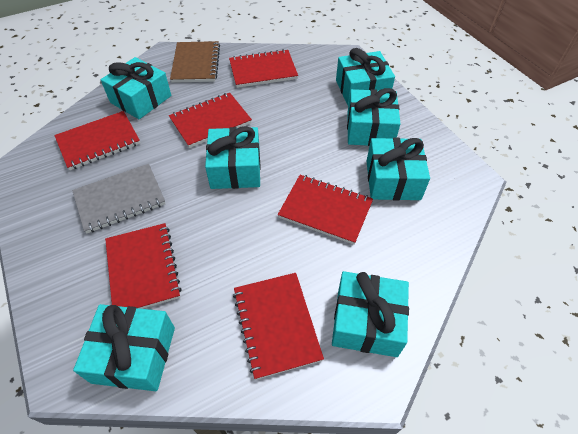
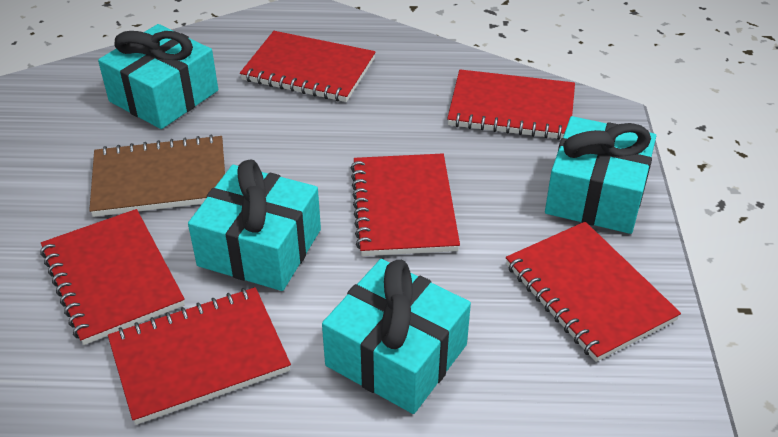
grey notebook: [72,164,165,234] = 1 -> none = 0
turquoise gift: [73,304,175,391] [101,57,171,119] [205,126,261,189] [332,271,409,357] [336,48,395,105] [347,88,400,146] [366,138,430,200] = 7 -> [98,24,218,129] [188,159,321,291] [322,259,471,414] [545,116,656,234] = 4

